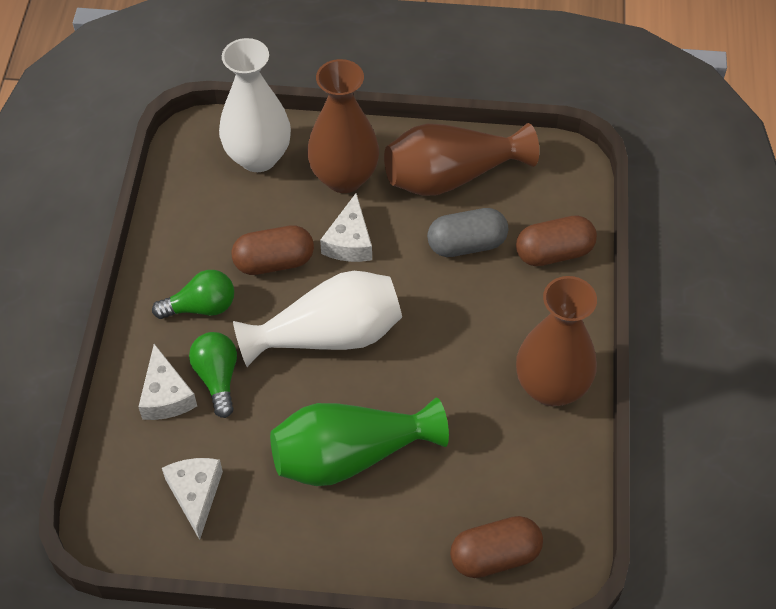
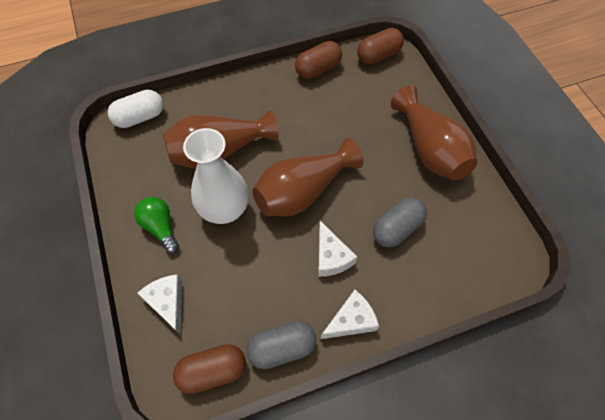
green light bulb: [152,270,234,319] [189,332,237,418] = 2 -> [134,197,179,254] = 1
green vase: [270,397,449,486] = 1 -> none = 0
grey capsule: [427,208,508,257] = 1 -> [246,321,316,369] [373,197,427,247] = 2
white capsule: none = 0 -> [108,90,163,128] = 1
white vase: [219,38,291,172] [233,271,402,367] = 2 -> [183,128,249,224] = 1

